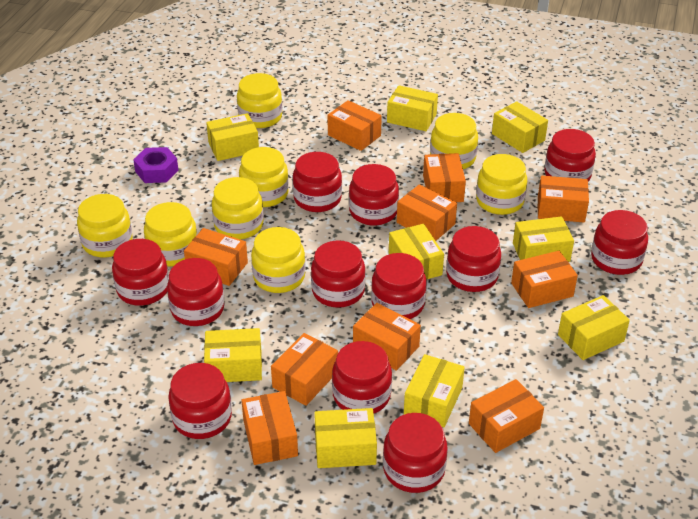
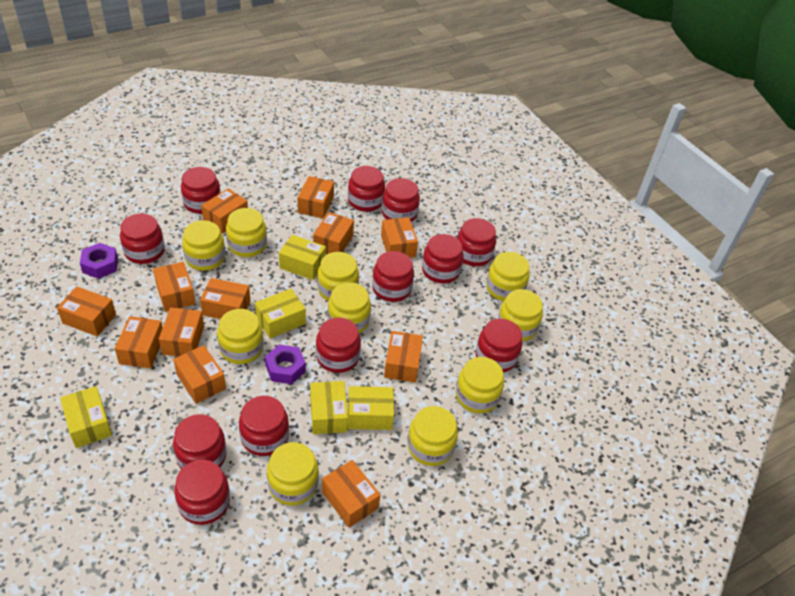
orange box: [184,228,248,286] [241,391,298,465] [271,333,338,406] [327,100,382,151] [353,303,421,371] [397,184,457,241] [423,153,466,202] [469,379,544,453] [511,251,578,308] [537,176,589,222] = 10 -> [57,287,116,337] [115,316,163,368] [153,262,196,312] [159,307,204,357] [173,345,226,404] [200,278,250,319] [201,188,248,234] [298,176,334,219] [313,212,354,254] [322,460,380,528] [381,217,418,258] [384,331,423,383] = 12
purple nut: [133,147,179,183] = 1 -> [80,243,118,279] [265,344,306,384] = 2
yellow box: [204,328,262,382] [206,113,259,161] [314,408,377,468] [387,85,438,131] [389,224,444,280] [404,354,465,427] [492,101,548,153] [513,216,574,262] [558,295,630,360] = 9 -> [60,386,112,448] [255,289,306,338] [279,235,326,280] [310,381,348,434] [348,386,394,430] = 5
yellow jar: [77,194,133,258] [144,202,197,267] [212,177,264,239] [237,73,282,128] [239,147,289,207] [251,227,306,293] [430,113,478,169] [476,154,527,215] = 8 -> [182,220,225,271] [217,309,264,364] [226,208,267,257] [267,442,319,505] [317,252,359,301] [328,282,371,333] [408,406,458,466] [456,357,504,413] [486,252,530,301] [498,289,543,341] = 10

